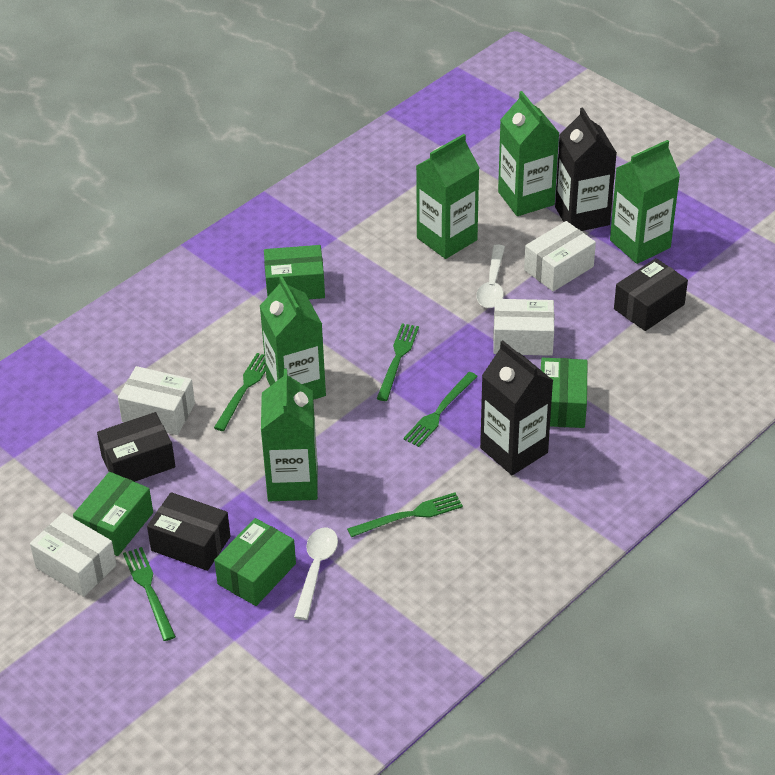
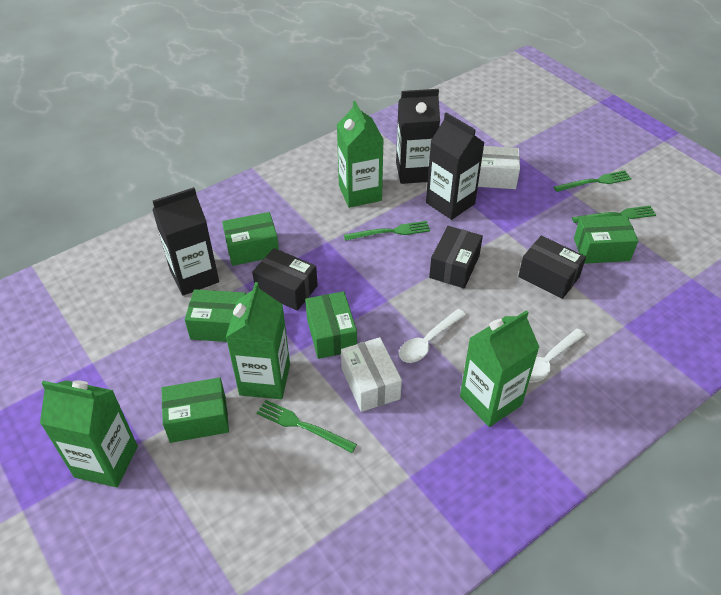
black carton: [480,340,554,475] [555,108,617,231] = 2 -> [152,187,219,296] [396,89,440,184] [426,112,485,220] = 3
green box: [73,472,153,556] [214,518,296,606] [264,245,325,299] [541,358,588,428] = 4 -> [162,377,229,443] [185,289,246,342] [222,212,279,266] [305,291,357,359] [574,215,638,264] = 5
green carton: [260,276,326,400] [261,369,318,501] [416,134,479,259] [498,91,559,216] [610,140,680,264] = 5 -> [40,380,138,488] [226,282,290,399] [337,101,384,208] [460,310,539,427] = 4
green fork: [123,547,176,641] [214,353,266,431] [347,493,463,537] [377,323,419,401] [403,372,478,447] = 5 -> [256,400,357,453] [344,221,430,241] [554,170,632,192] [572,206,656,223] = 4
white box: [30,513,116,597] [118,366,195,435] [493,299,555,356] [524,221,596,291] = 4 -> [341,337,402,412] [478,146,520,189] = 2

